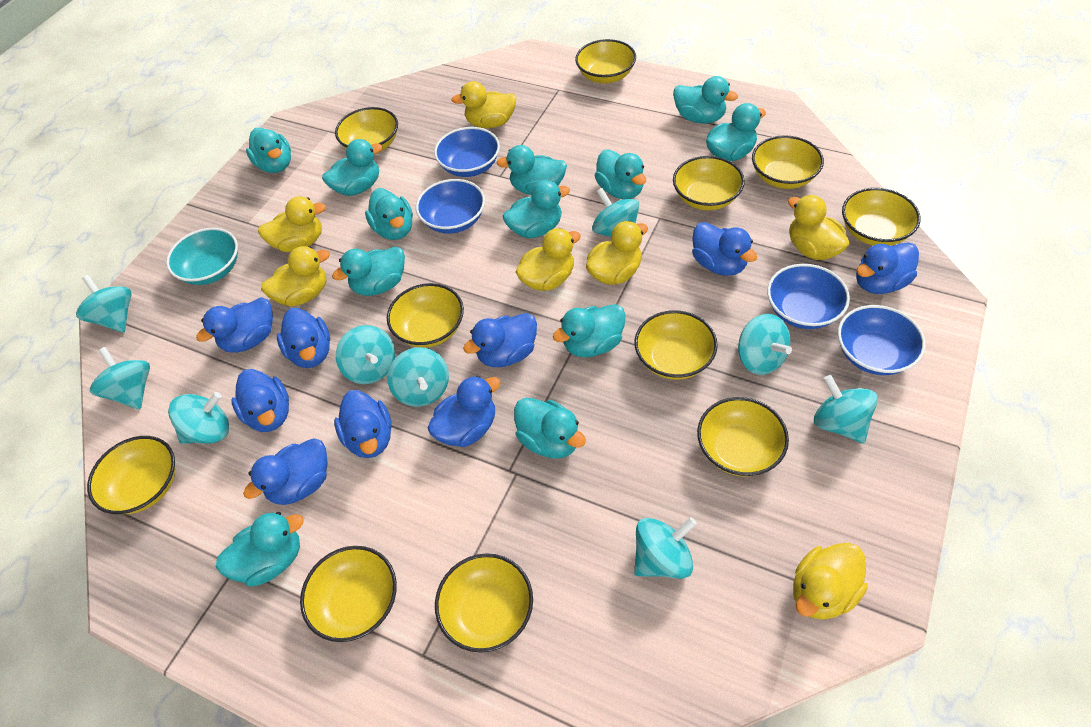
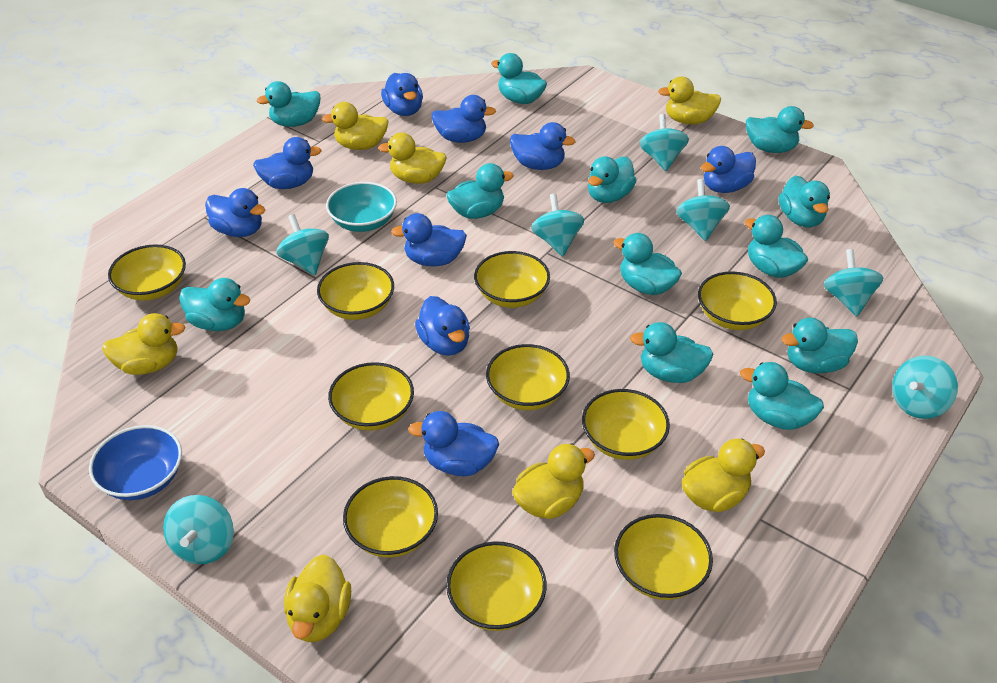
blue bowl: [416,179,485,234] [434,127,500,177] [767,264,850,329] [838,305,926,375] = 4 -> [89,425,182,500] = 1
turquoise spinning top: [76,275,132,333] [90,347,150,410] [168,392,229,444] [336,325,395,384] [387,347,449,407] [592,188,639,237] [634,517,697,579] [738,314,792,375] [814,375,878,443] = 9 -> [163,495,234,564] [276,214,329,275] [531,194,584,256] [640,114,689,171] [676,179,730,241] [824,249,883,316] [892,356,958,419] = 7
yellow bowl: [87,436,175,514] [300,546,397,642] [335,107,398,151] [387,283,464,348] [435,553,533,652] [575,39,636,83] [634,310,718,380] [673,156,745,211] [697,397,789,477] [752,135,824,189] [842,188,921,246] = 11 -> [108,244,186,301] [317,262,394,320] [328,362,414,431] [343,476,438,557] [446,541,547,631] [474,251,550,308] [486,344,570,410] [582,389,670,460] [614,514,713,600] [698,271,777,330] = 10

